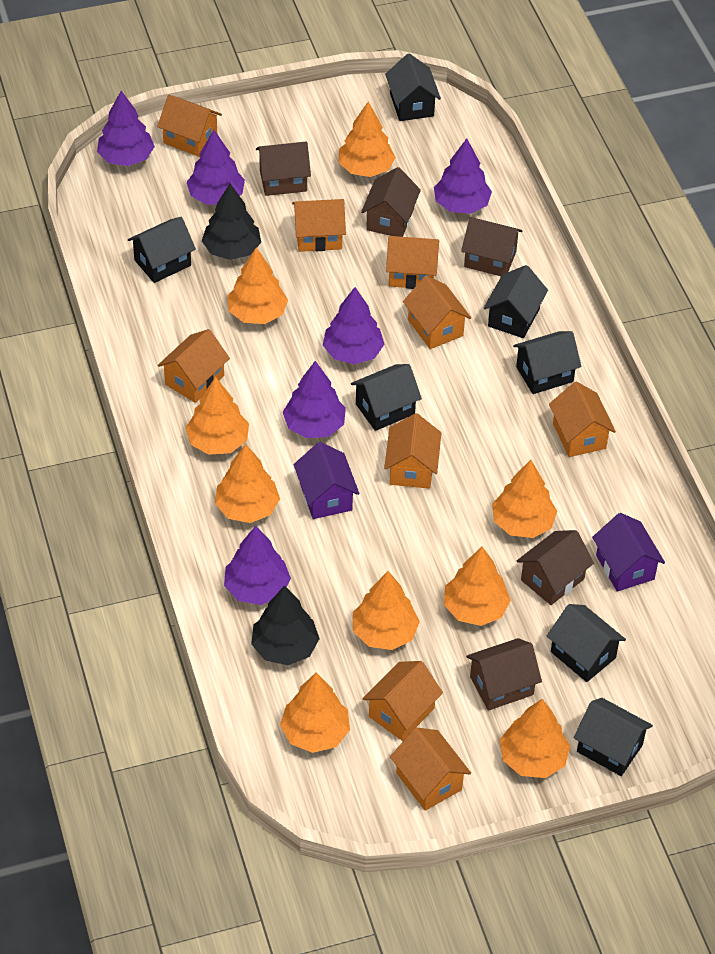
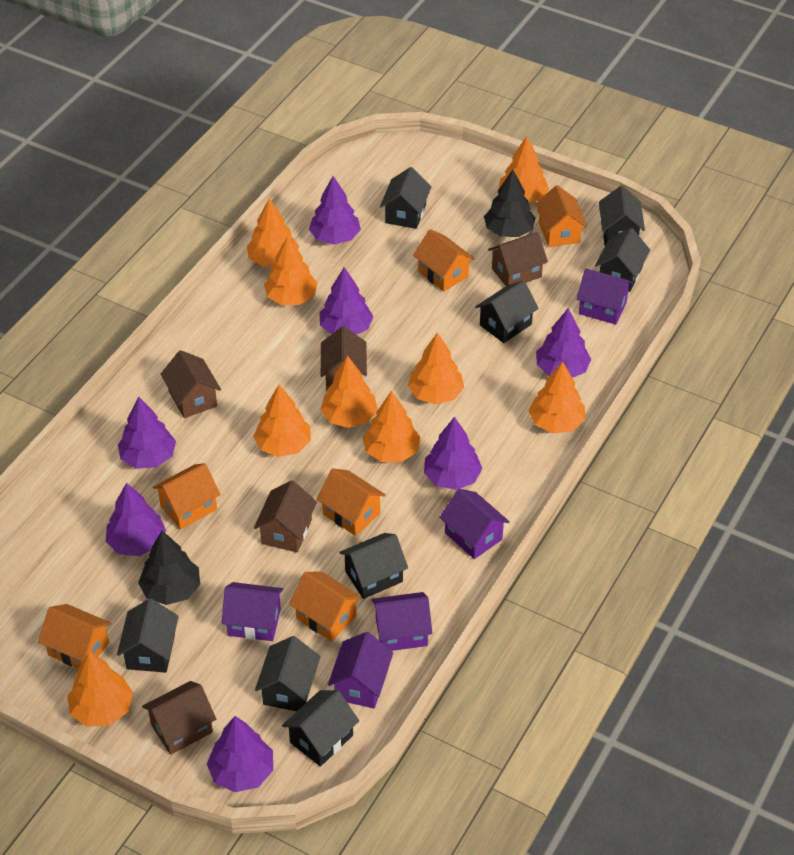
black house: [128,217,196,283] [351,364,422,431] [385,53,441,121] [484,265,548,338] [513,331,581,394] [547,604,626,682] [574,698,653,776] = 7 -> [117,598,179,673] [255,636,321,711] [282,690,359,767] [339,533,408,599] [380,167,431,229] [475,281,539,343] [595,228,650,292] [599,186,645,245] = 8
orange house: [157,95,222,157] [158,329,230,403] [292,199,346,252] [363,661,443,741] [384,413,441,489] [386,236,439,289] [390,727,471,811] [403,276,471,349] [549,382,616,457] = 9 -> [38,604,111,669] [153,463,221,530] [289,572,362,642] [316,468,386,536] [413,229,475,292] [535,185,587,247] = 6
purple house: [294,442,360,519] [592,513,665,592] = 2 -> [221,582,283,641] [328,632,393,708] [372,592,432,651] [439,489,510,559] [576,268,633,325] = 5
purple tree: [97,91,155,166] [187,130,245,205] [224,526,291,605] [283,361,346,438] [323,287,385,365] [434,139,492,214] = 6 -> [106,483,166,556] [118,397,176,469] [207,716,273,792] [309,176,361,245] [319,267,374,335] [424,417,483,490] [536,308,591,378] = 7

